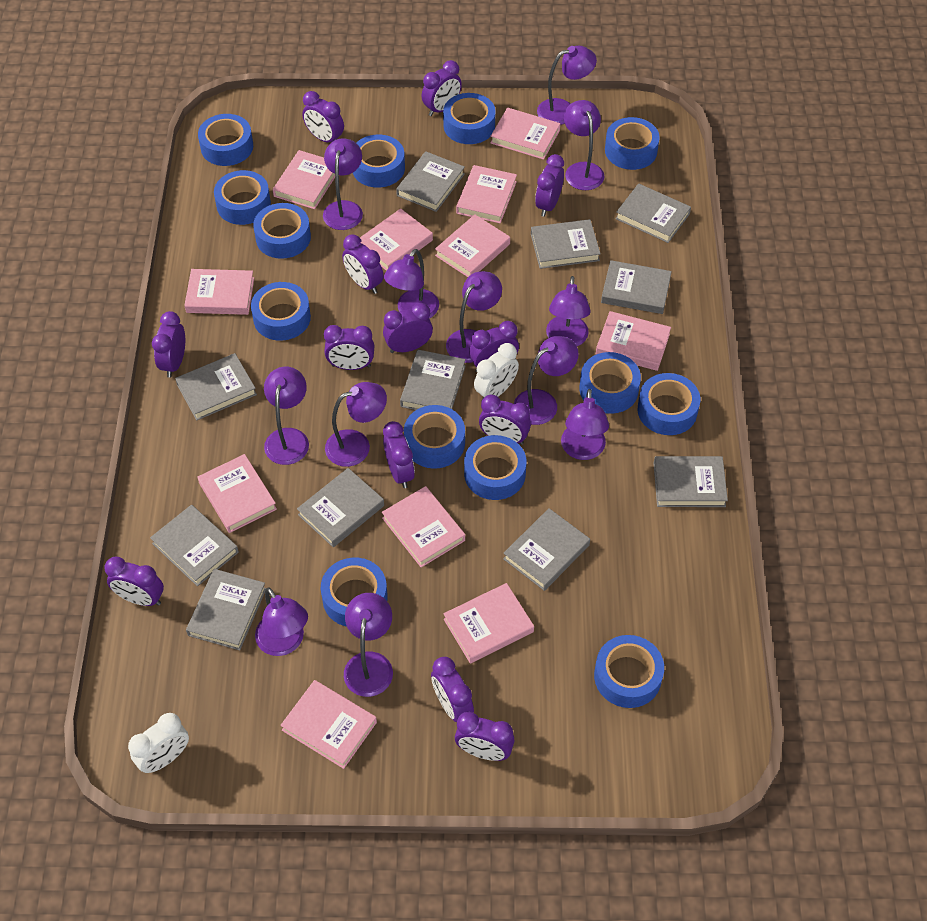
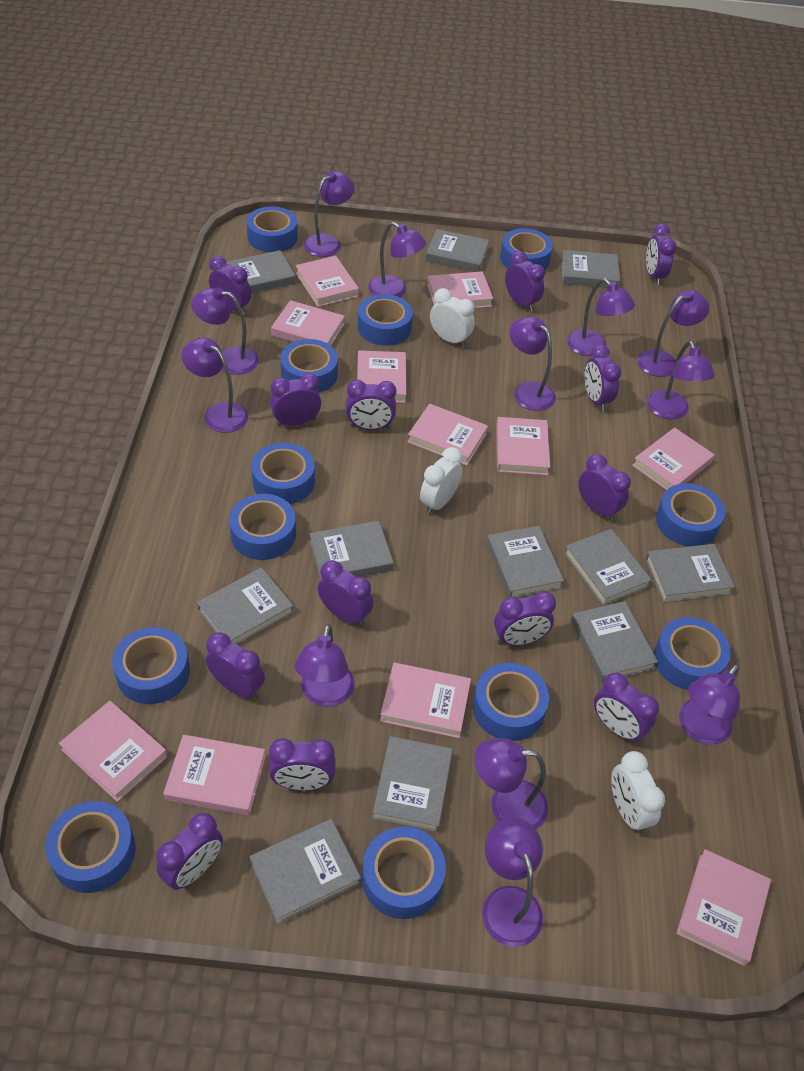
blue tape: [198,114,253,166] [214,170,271,225] [251,282,311,341] [253,203,311,259] [321,558,388,627] [353,135,405,188] [404,405,465,469] [443,93,496,144] [464,435,527,500] [579,352,641,414] [594,635,664,708] [605,117,660,170] [638,373,700,435] = 13 -> [45,801,136,893] [112,627,190,704] [229,494,296,560] [246,206,298,252] [251,443,315,504] [280,339,338,393] [358,294,413,346] [362,826,446,919] [473,663,549,741] [500,228,553,270] [654,617,731,690] [656,483,725,546] = 12
white clock: [128,713,189,773] [474,343,519,402] = 2 -> [420,447,463,515] [430,288,475,347] [611,751,665,834] = 3

